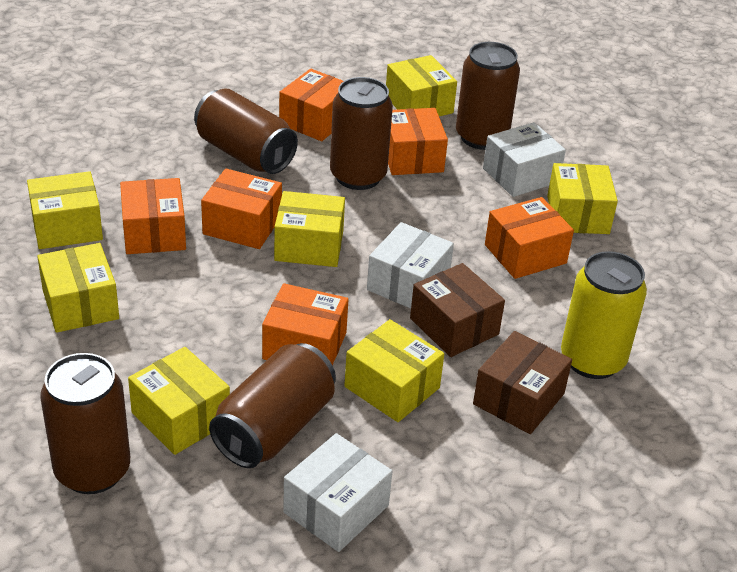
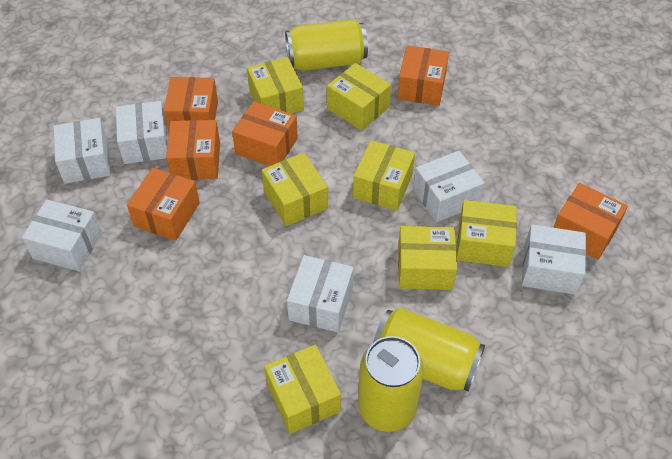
brown box: [410,263,505,357] [473,331,572,434] = 2 -> none = 0
brown can: [40,353,130,494] [194,88,298,174] [209,343,336,468] [330,77,393,190] [456,42,520,150] = 5 -> none = 0
white box: [283,433,392,552] [367,222,454,308] [483,122,566,197] = 3 -> [22,199,102,271] [53,118,111,184] [116,101,168,164] [287,255,354,332] [413,151,485,222] [522,224,586,295] = 6
yellow can: [561,251,647,379] = 1 -> [285,19,368,71] [358,336,424,432] [373,308,485,392] = 3

